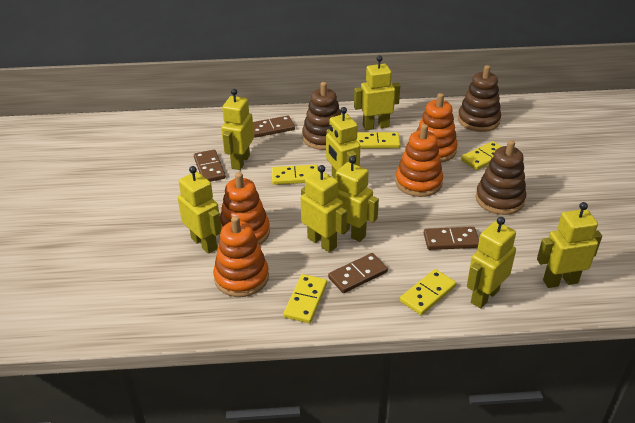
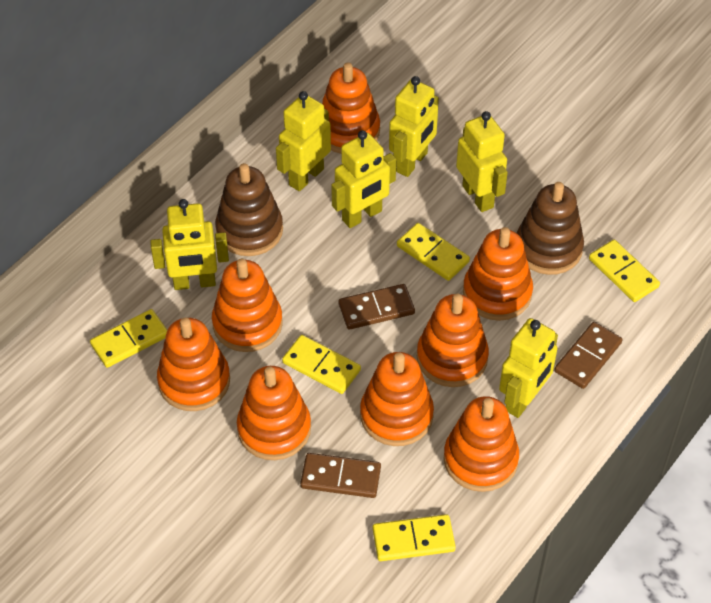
brown domino: [194,150,226,182] [253,116,295,138] [328,253,388,293] [424,227,479,250] = 4 -> [300,453,381,498] [339,284,415,330] [554,322,622,389] = 3
brown stacking toy: [302,82,341,150] [458,65,501,132] [476,140,526,215] = 3 -> [215,163,283,256] [517,182,584,275] = 2
orange stacking toy: [213,216,269,297] [219,172,270,245] [395,124,443,197] [417,93,458,162] = 4 -> [157,318,230,411] [212,259,283,352] [237,366,311,460] [322,62,380,154] [360,352,434,446] [417,294,489,387] [443,396,519,492] [463,227,533,321] = 8
yellow robot: [178,166,222,254] [221,89,254,170] [301,165,347,252] [326,107,360,179] [336,156,379,242] [354,56,400,130] [467,217,516,308] [537,202,602,288] = 8 -> [150,199,229,290] [276,91,331,191] [331,130,396,228] [389,76,439,177] [456,111,508,212] [499,318,558,418] = 6

